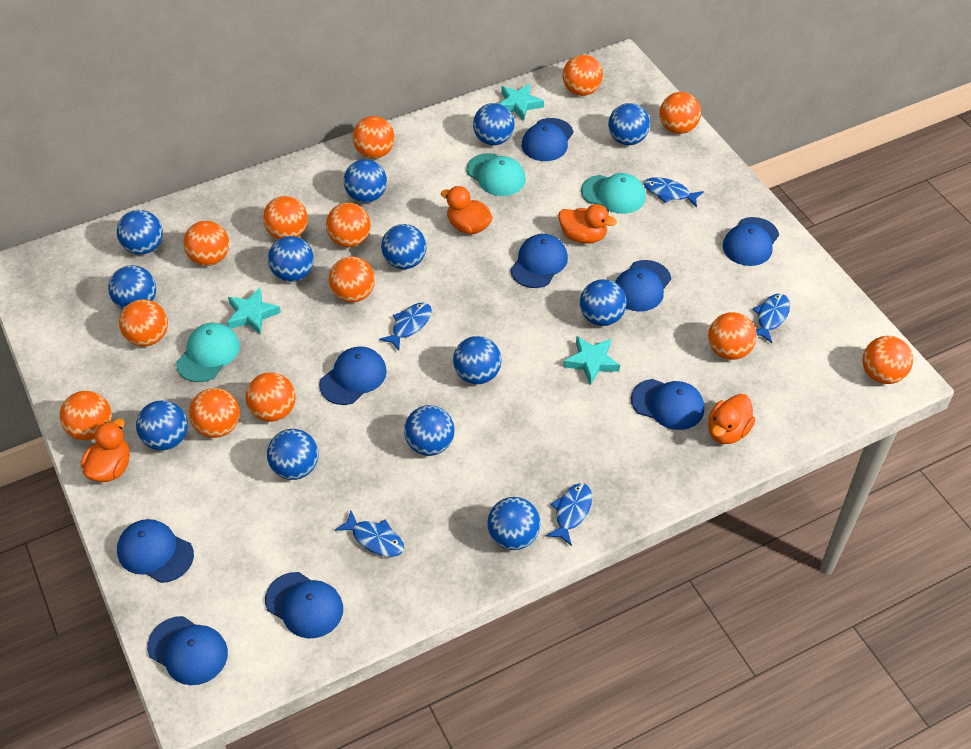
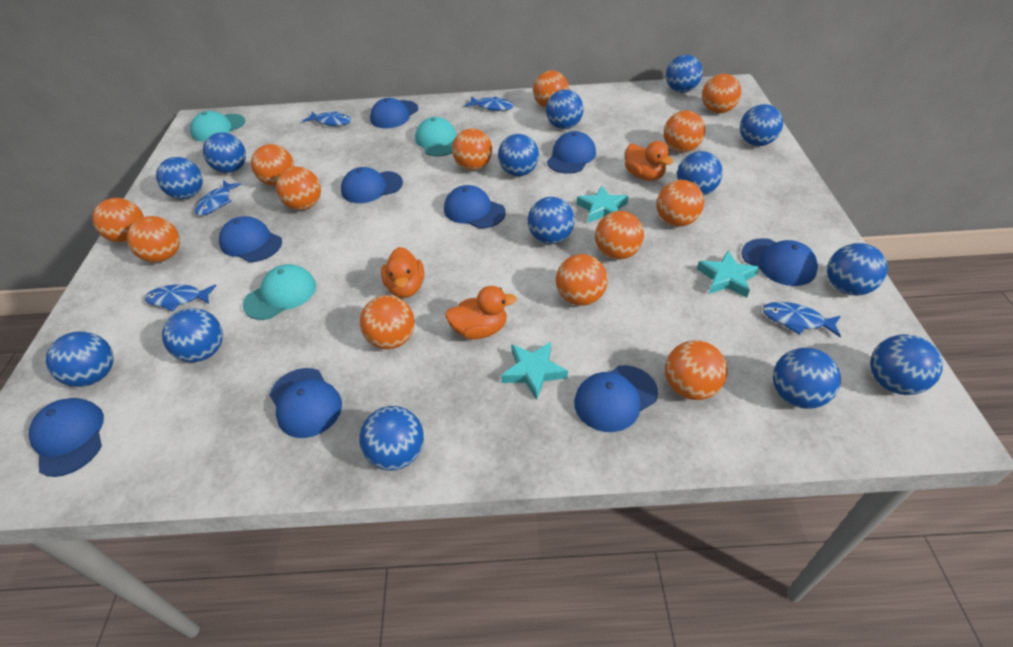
blue ball: [108,265,156,309] [117,210,163,255] [136,400,188,451] [267,429,319,480] [268,236,314,282] [344,159,387,203] [381,224,426,269] [404,405,455,456] [453,336,501,384] [473,103,515,145] [488,497,541,550] [580,279,627,326] [608,103,650,145] = 13 -> [46,331,114,387] [156,157,203,199] [162,308,223,362] [203,132,246,173] [359,406,424,471] [498,134,539,176] [528,197,574,244] [546,89,584,129] [666,55,703,93] [677,151,723,196] [740,104,783,146] [773,347,841,409] [827,243,888,296] [870,334,943,395] = 14
orange duck: [81,419,130,482] [440,186,493,234] [558,204,617,244] [708,394,755,444] = 4 -> [381,247,424,298] [445,286,517,339] [625,141,673,181] = 3

